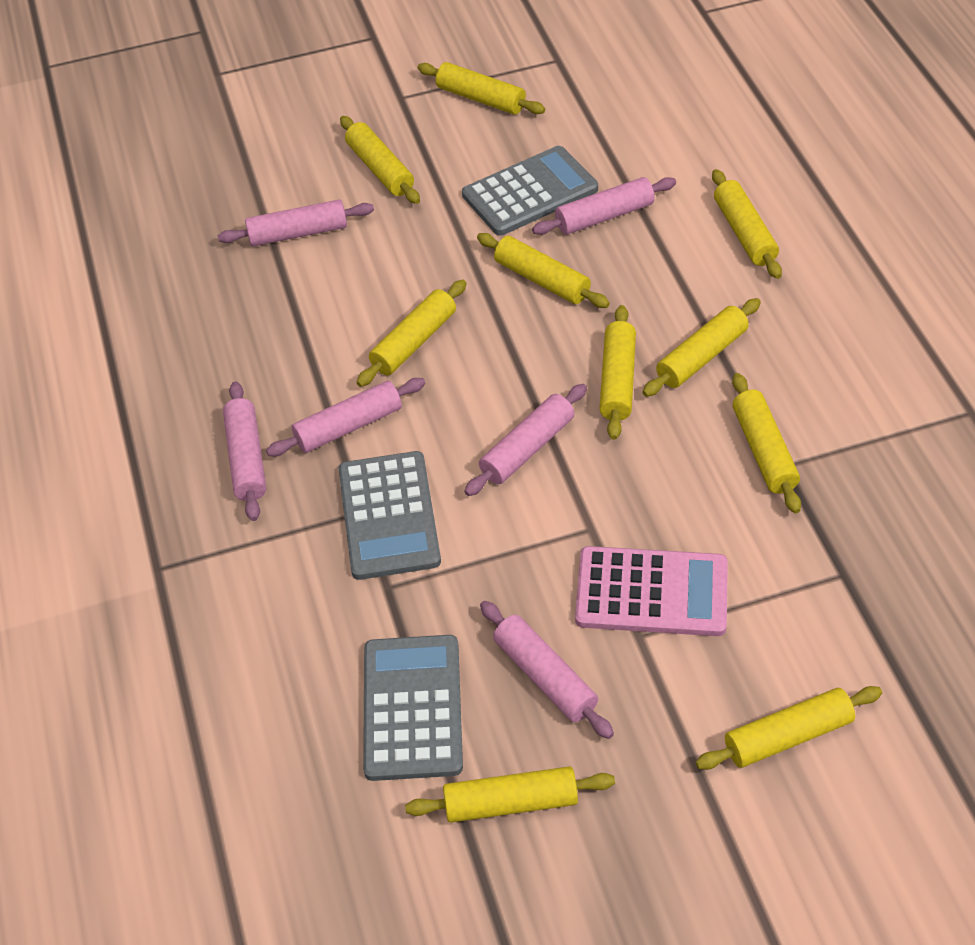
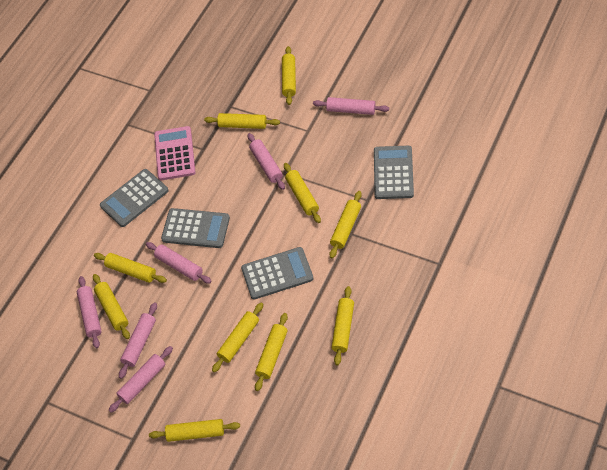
grey calculator: [339,451,441,580] [363,635,463,781] [462,146,598,236] = 3 -> [100,169,169,227] [161,208,230,248] [241,247,314,300] [374,146,414,199] = 4

